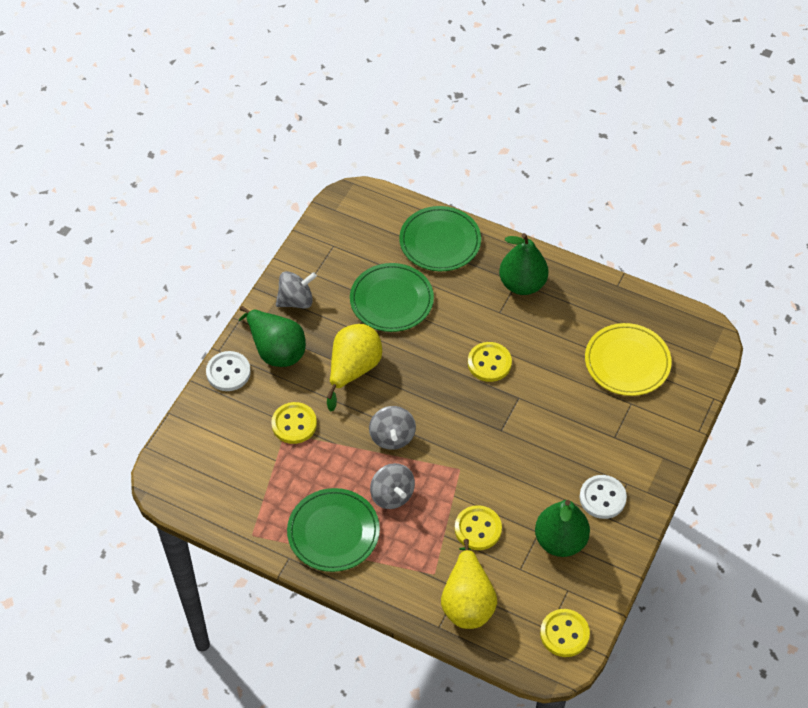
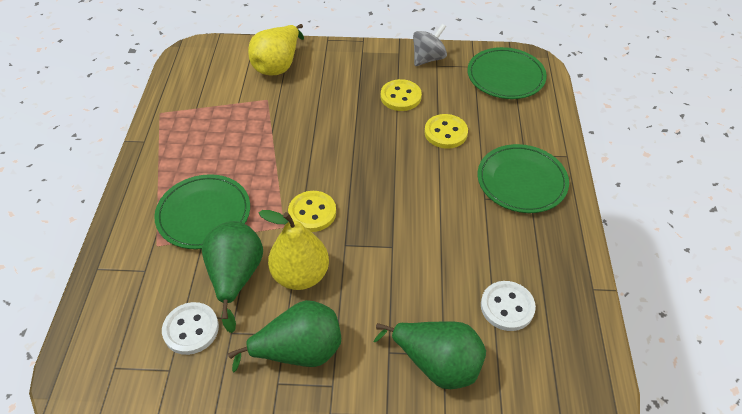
grey spinning top: [276,271,317,309] [369,406,416,450] [370,463,415,509] = 3 -> [413,24,447,66] = 1
yellow button: [271,402,317,444] [455,505,502,550] [468,342,512,382] [540,609,590,657] = 4 -> [288,191,336,232] [381,79,422,111] [424,114,468,149] = 3
yellow plate: [585,323,672,396] = 1 -> none = 0

